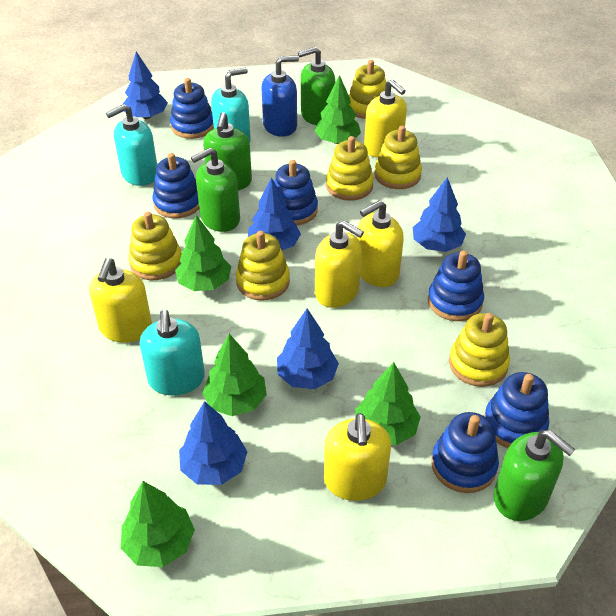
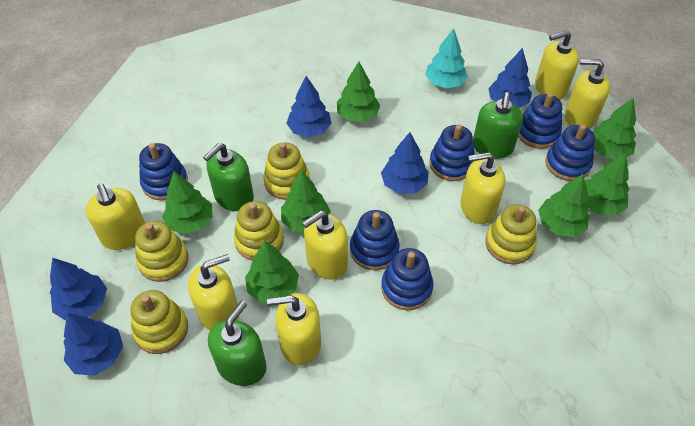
blue soap dispenser: [261,56,299,137] = 1 -> none = 0
green soap dispenser: [191,147,240,232] [203,112,252,190] [298,47,335,125] [494,430,575,521] = 4 -> [203,143,254,211] [208,301,267,386] [473,92,523,159] = 3
green tree: [121,481,195,567] [175,215,231,291] [202,334,267,416] [314,75,361,144] [355,362,421,445] = 5 -> [162,171,212,234] [245,240,299,303] [281,170,331,233] [337,62,380,122] [538,174,589,237] [585,153,629,216] [592,98,636,159] = 7
turquoise soap dispenser: [106,104,157,186] [140,310,205,395] [211,68,251,142] = 3 -> none = 0
turquoise tree: none = 0 -> [425,28,468,88] = 1
yellow soap dispenser: [89,258,152,343] [315,220,364,308] [324,413,391,501] [357,200,404,287] [364,79,407,158] = 5 -> [85,183,145,250] [188,254,239,330] [267,293,321,366] [302,210,348,279] [460,152,505,224] [535,30,579,100] [565,59,610,129] = 7
yellow stacking toy: [128,212,182,280] [236,231,290,301] [326,136,374,201] [349,60,386,119] [374,126,422,189] [449,313,510,387] = 6 -> [131,290,188,354] [135,221,189,282] [234,201,284,261] [263,142,310,200] [485,204,537,264] = 5

